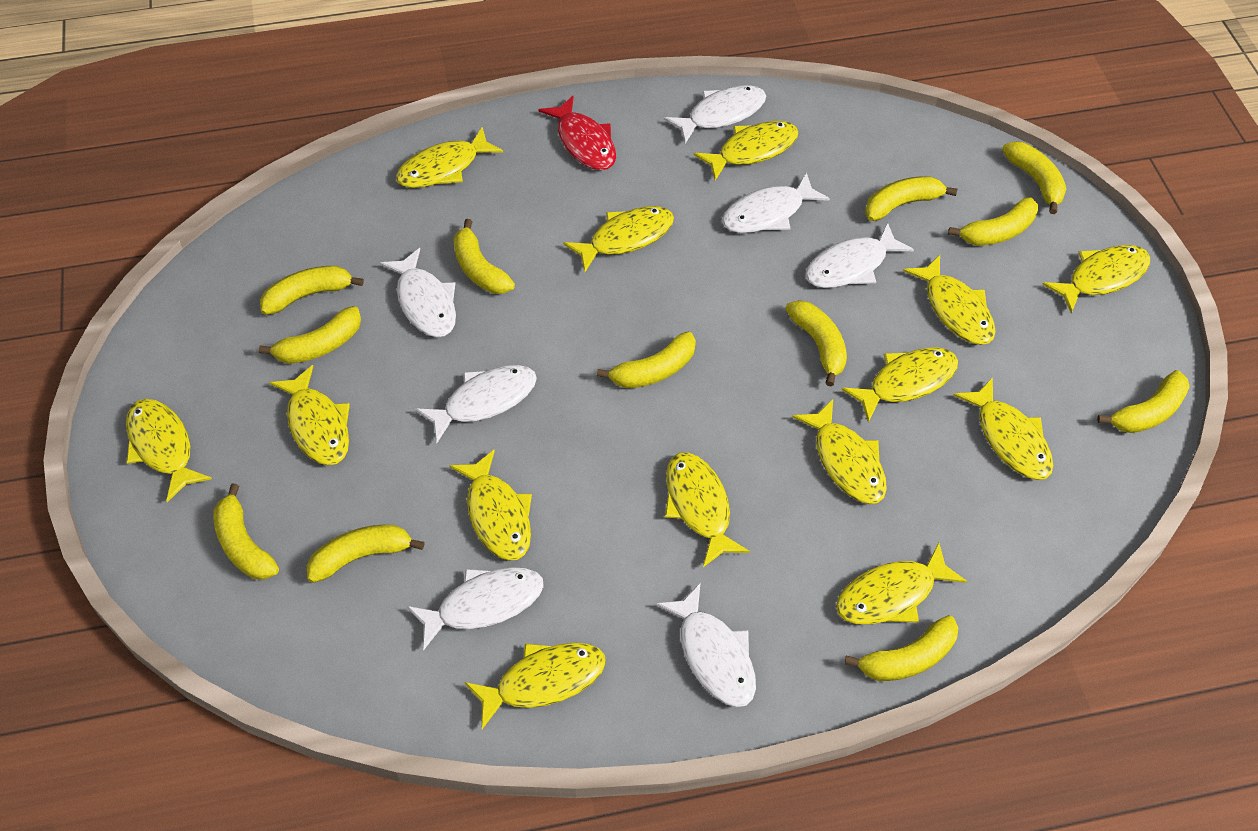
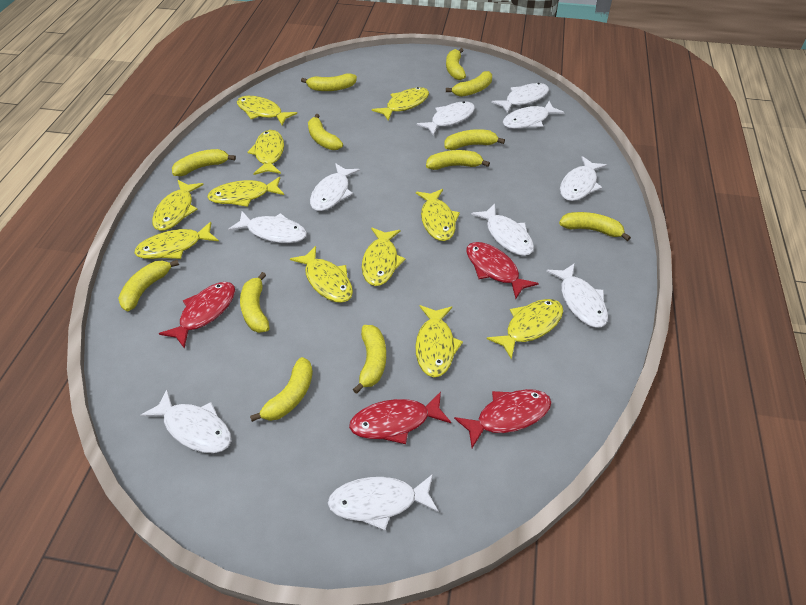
red fish: [538,96,616,170] = 1 -> [159,282,235,349] [349,392,451,444] [454,389,552,448] [466,242,539,299] = 4
white fish: [380,248,456,337] [407,567,544,651] [415,365,537,443] [656,584,756,707] [664,85,766,144] [722,172,830,233] [805,222,914,288] = 7 -> [140,389,231,453] [228,211,307,243] [310,163,360,211] [328,474,439,531] [416,101,475,136] [471,204,534,256] [491,83,549,113] [503,101,565,129] [546,263,608,328] [560,156,607,201] = 10
yellow fish: [126,399,212,502] [269,365,350,465] [396,127,504,188] [449,450,532,561] [464,643,606,729] [563,206,674,272] [665,452,750,567] [694,121,799,180] [792,400,887,504] [836,543,967,624] [842,347,958,422] [903,255,996,345] [953,377,1053,480] [1042,245,1150,314] = 14 -> [134,222,219,259] [152,180,204,231] [207,177,284,207] [237,96,297,125] [247,130,284,175] [290,246,353,303] [362,228,406,286] [372,87,429,121] [415,305,463,377] [416,189,460,241] [487,299,563,360] = 11

